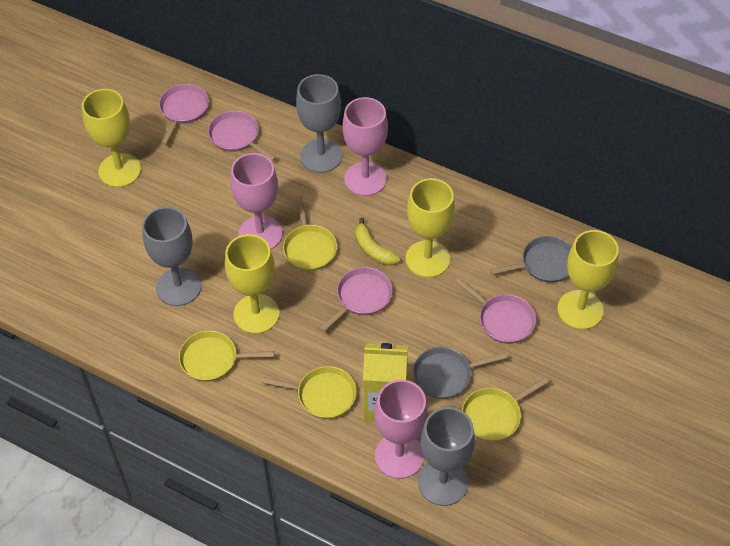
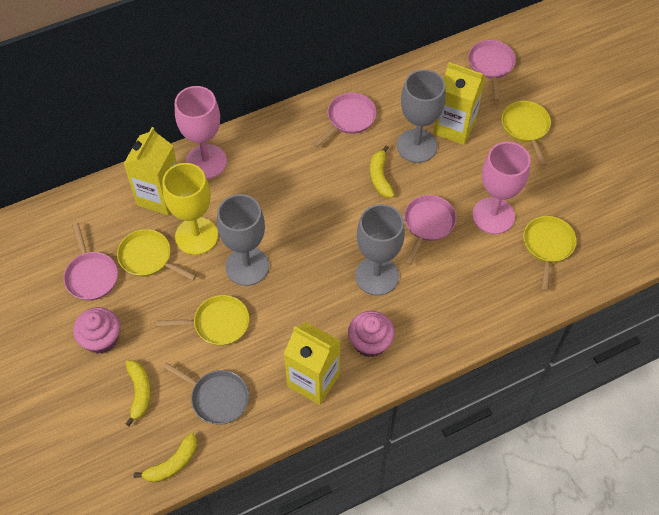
grey pan: [413,347,508,399] [490,236,572,283] = 2 -> [162,362,249,425] = 1
pink cupcake: none = 0 -> [73,307,120,354] [348,311,395,357] = 2
pink goblet: [231,153,282,249] [342,97,388,196] [375,380,428,479] = 3 -> [175,86,227,179] [472,142,530,234] = 2
yellow banana: [355,217,400,265] = 1 -> [125,360,151,426] [134,433,197,483] [370,145,394,198] = 3
yellow carton: [363,343,408,422] = 1 -> [124,127,177,215] [284,322,341,405] [433,62,485,145] = 3
yellow goblet: [82,89,141,187] [225,234,280,334] [406,178,455,278] [557,230,619,330] = 4 -> [162,163,218,255] = 1

